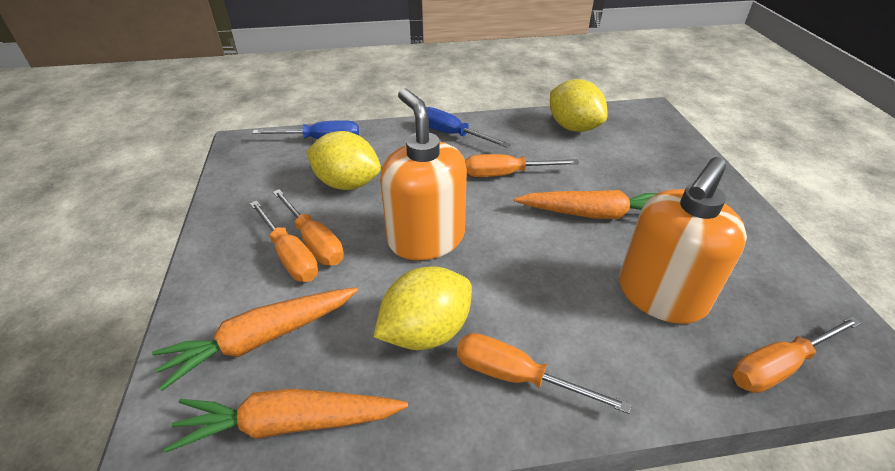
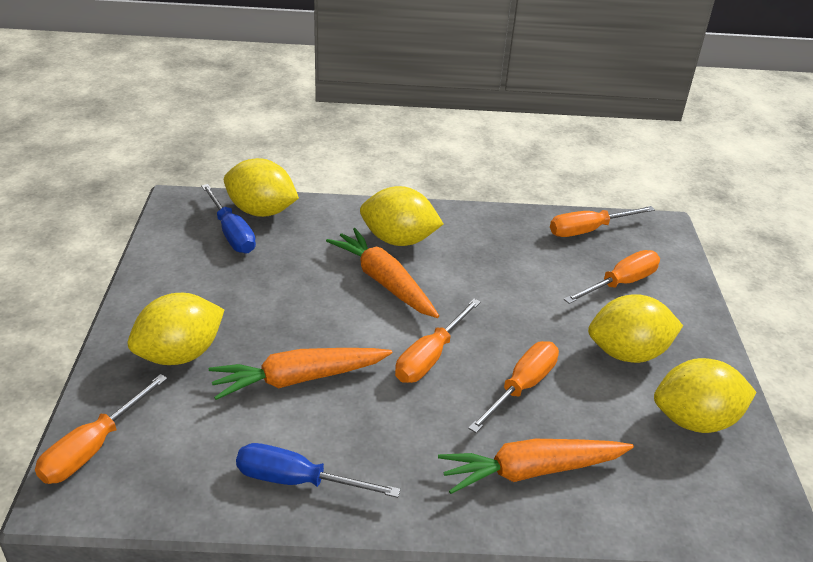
orange soap dispenser: [380,88,467,260] [619,157,747,324] = 2 -> none = 0
yellow lemon: [306,131,381,190] [374,267,472,350] [550,79,608,132] = 3 -> [128,293,224,365] [224,158,299,217] [360,186,443,246] [588,294,683,363] [654,358,757,433] = 5

